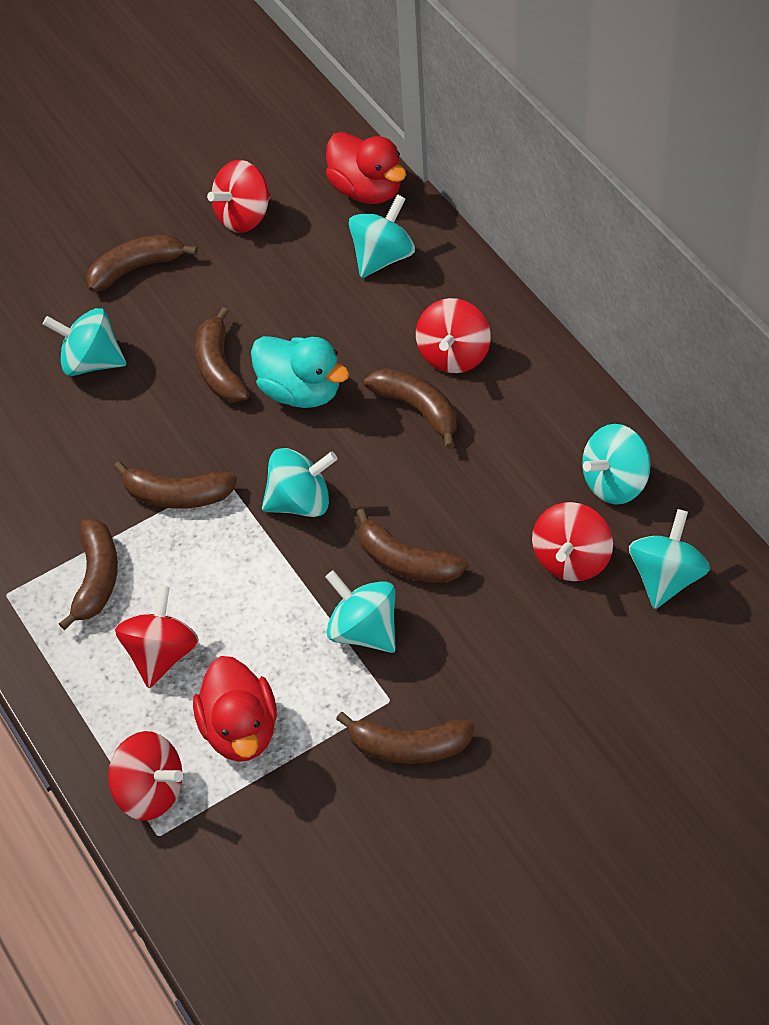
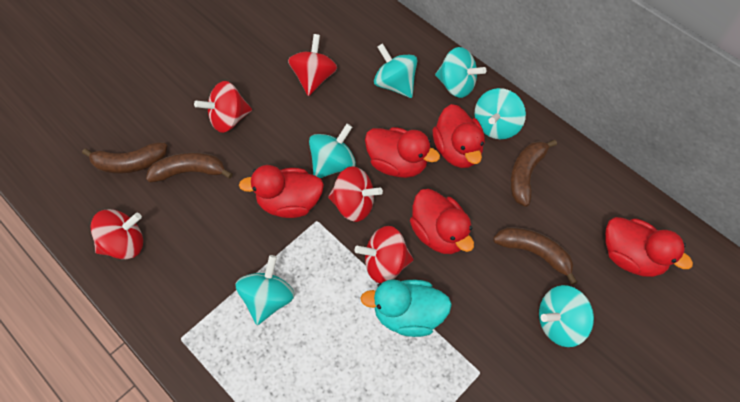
brown banana: [59,519,118,630] [86,234,197,292] [114,461,237,509] [195,307,249,403] [336,712,475,764] [356,508,468,583] [364,368,457,449] = 7 -> [82,142,167,174] [146,152,233,183] [493,227,577,285] [510,140,557,207] = 4
red duck: [193,656,277,762] [326,132,406,204] = 2 -> [239,165,324,218] [365,127,440,178] [410,189,474,254] [433,104,485,168] [605,217,693,277] = 5

